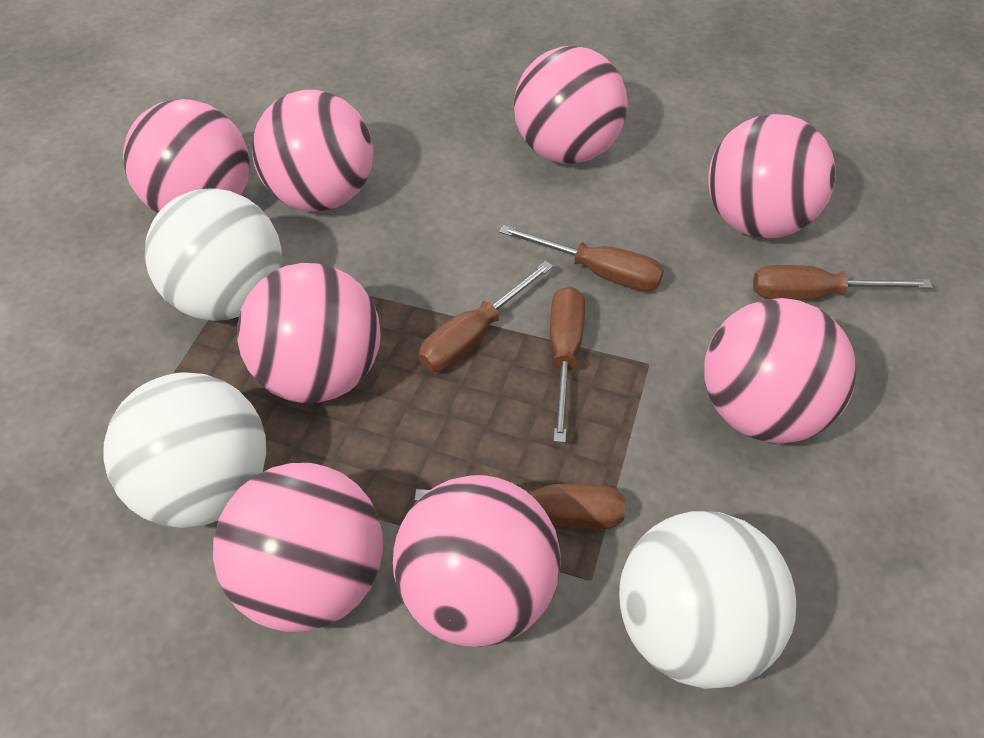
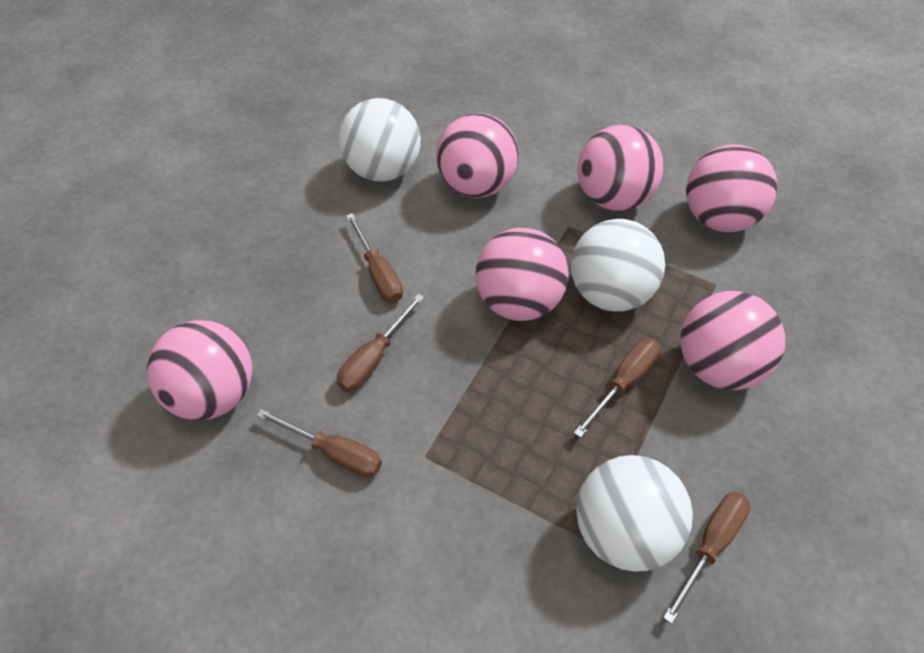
pink ball: [123,99,250,213] [213,463,383,632] [237,263,381,403] [252,90,373,211] [393,475,561,647] [514,46,628,164] [704,298,856,444] [708,114,836,239] = 8 -> [147,320,253,420] [436,113,519,198] [475,228,569,321] [577,125,664,211] [681,291,785,390] [686,144,777,232] = 6

